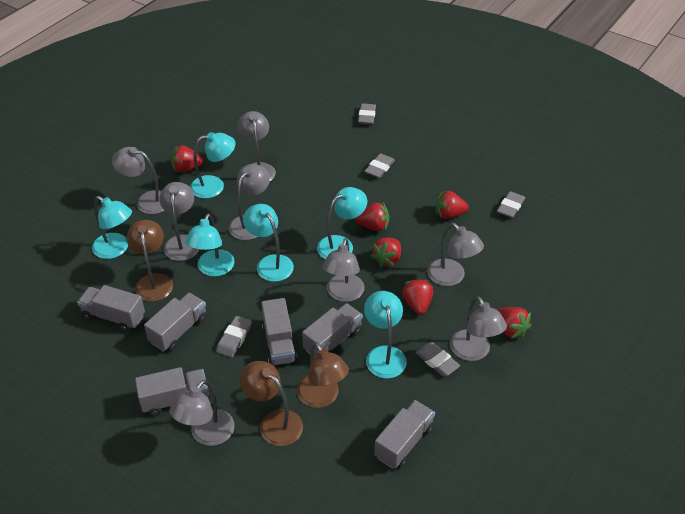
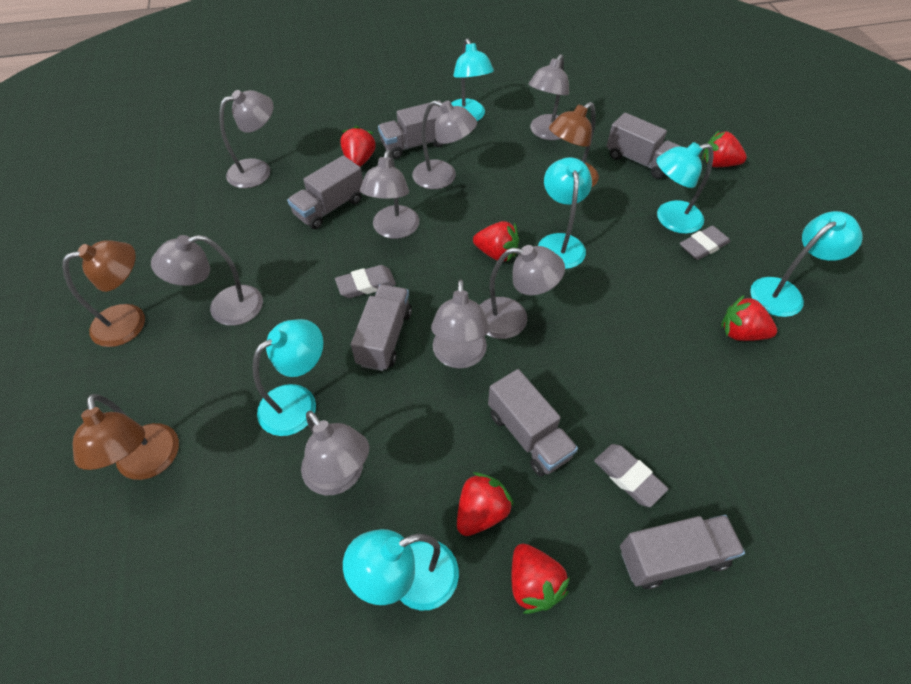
grey eraser: [216,316,252,358] [358,103,376,125] [364,153,395,178] [415,342,460,376] [497,191,525,218] = 5 -> [335,265,396,298] [594,444,668,507] [680,226,730,260] = 3

